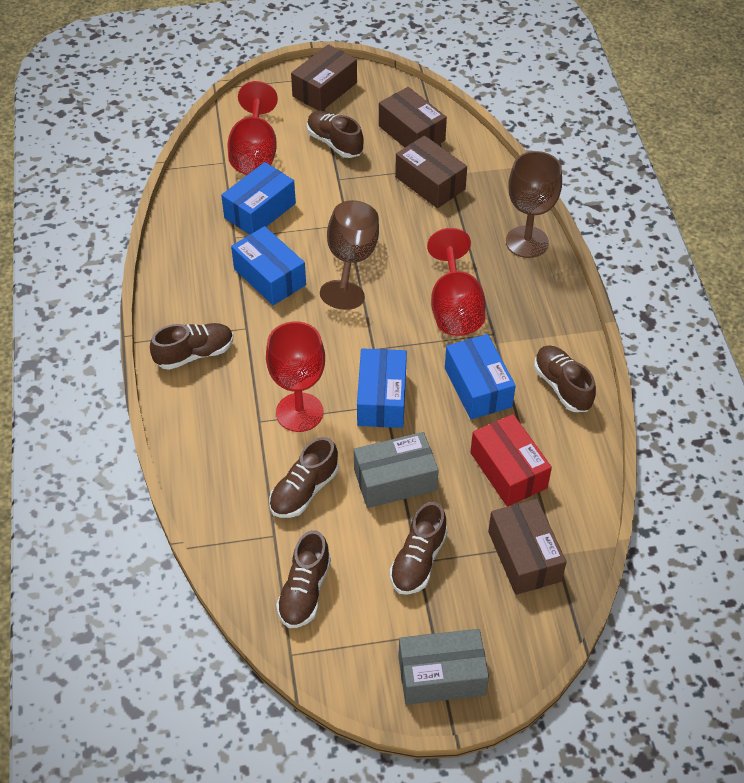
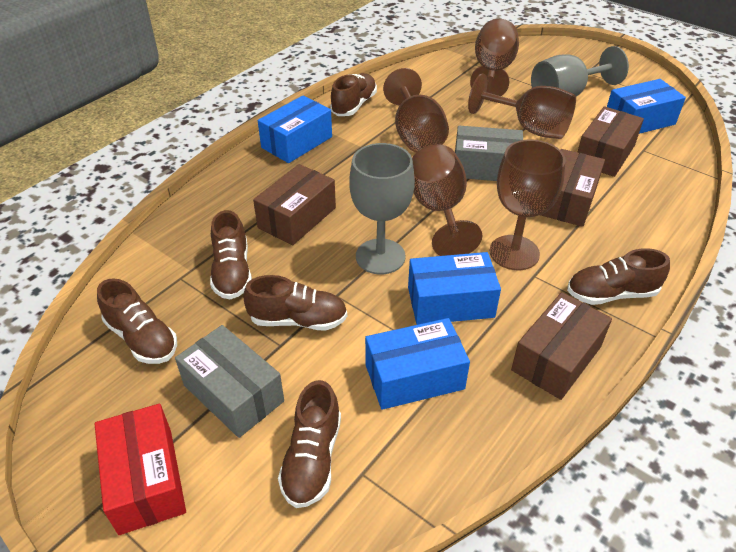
brown goblet: [320,200,379,310] [506,151,562,258] = 2 -> [383,68,449,152] [412,144,482,256] [468,74,576,139] [470,19,519,96] [490,140,566,270] = 5
grey goblet: none = 0 -> [349,143,415,274] [531,46,629,97] = 2
red goblet: [227,81,278,175] [266,321,325,432] [427,228,486,336] = 3 -> none = 0

